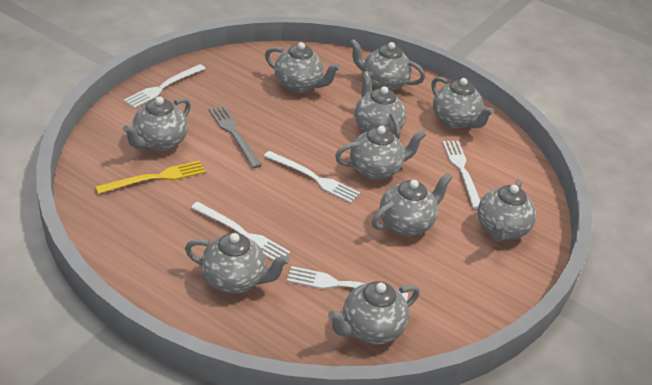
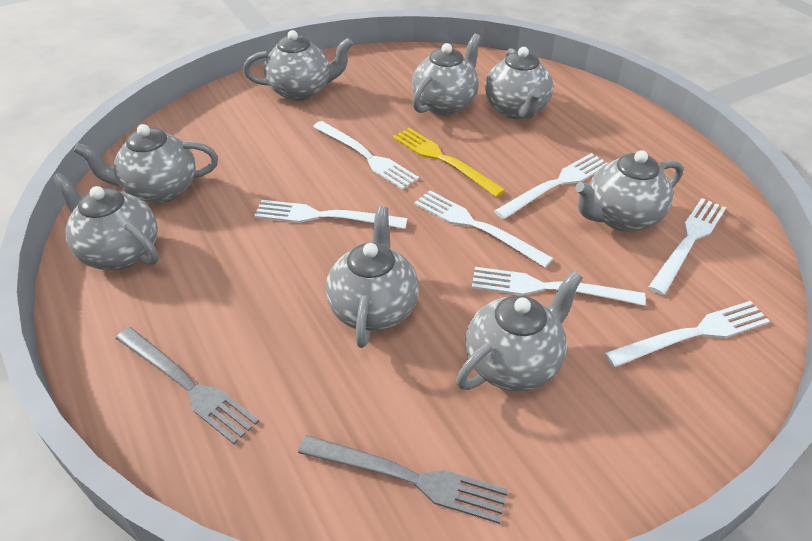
grey fork: [209,106,262,168] = 1 -> [116,327,259,444] [298,435,508,524] = 2
grey teapot: [123,97,191,151] [185,233,289,294] [265,42,340,93] [328,281,420,344] [335,126,426,180] [349,39,425,91] [355,71,406,140] [372,173,453,236] [431,77,494,129] [478,179,536,242] = 10 -> [52,173,159,270] [74,124,218,204] [243,30,353,101] [326,206,419,348] [412,34,481,116] [456,271,583,391] [485,47,553,119] [575,150,683,232] = 8
white fork: [124,64,206,108] [191,202,290,261] [264,151,360,203] [287,266,408,301] [442,141,480,209] = 5 -> [254,200,408,229] [313,121,419,190] [414,190,554,268] [472,267,646,306] [494,153,607,219] [605,301,770,367] [648,198,726,295] = 7

